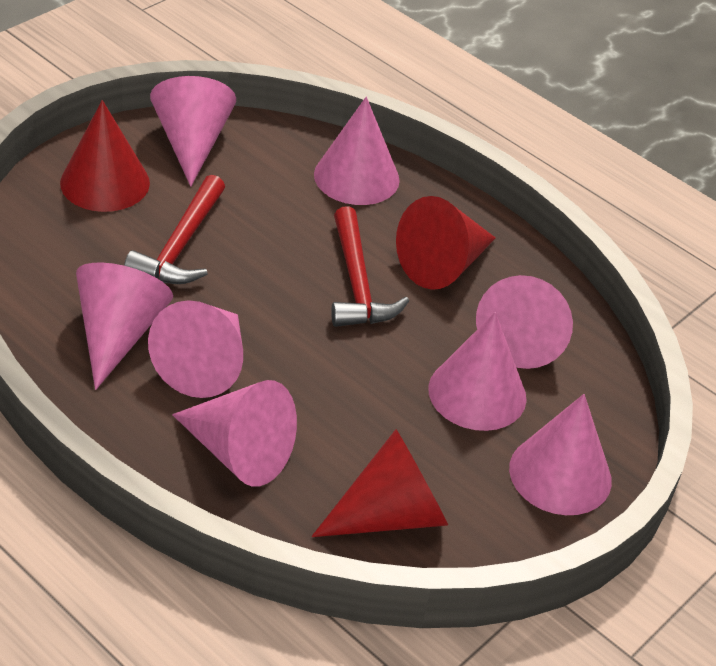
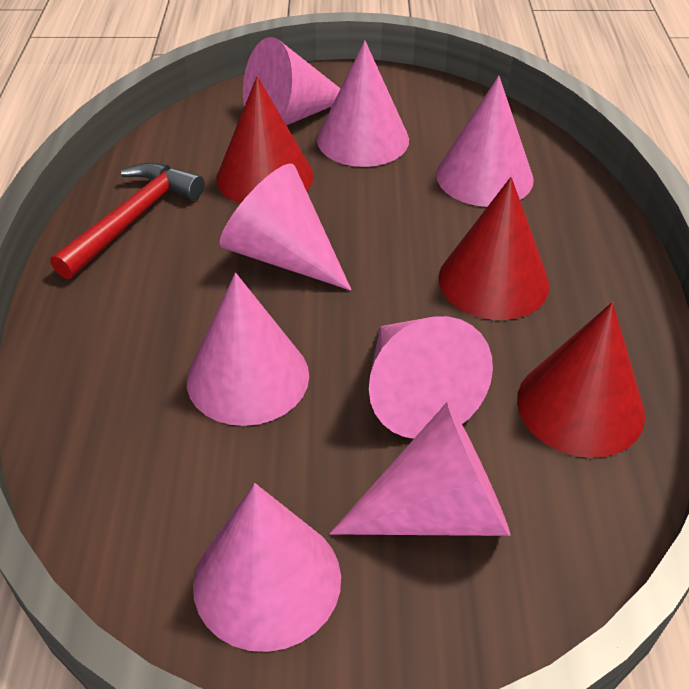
red hammer: [124,175,225,284] [331,206,409,327] = 2 -> [51,163,204,279] = 1

